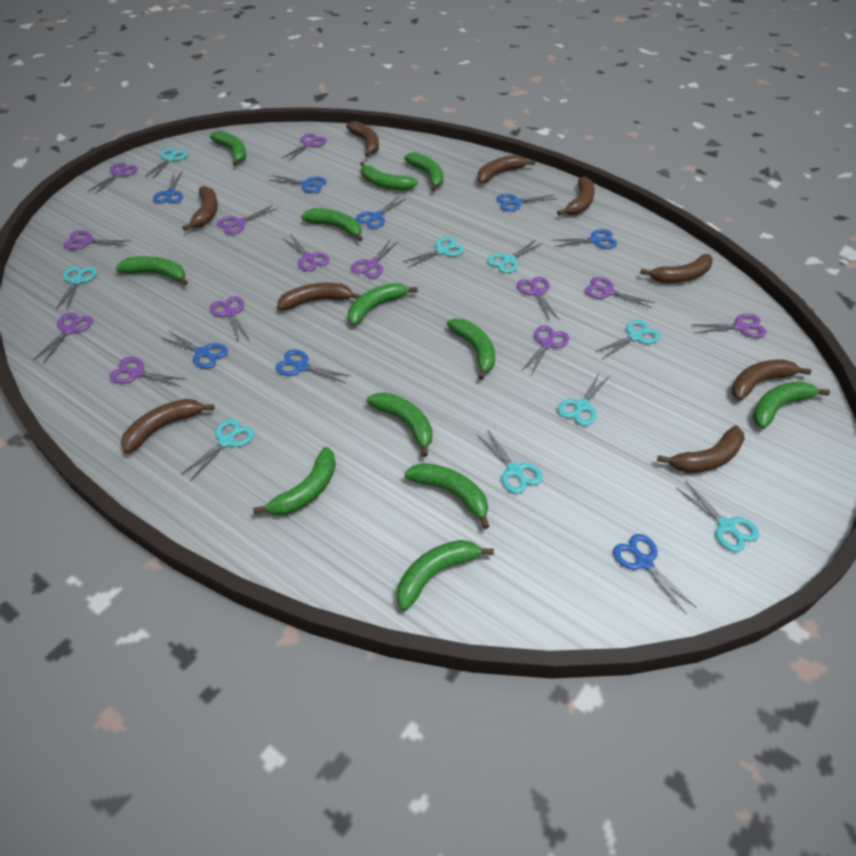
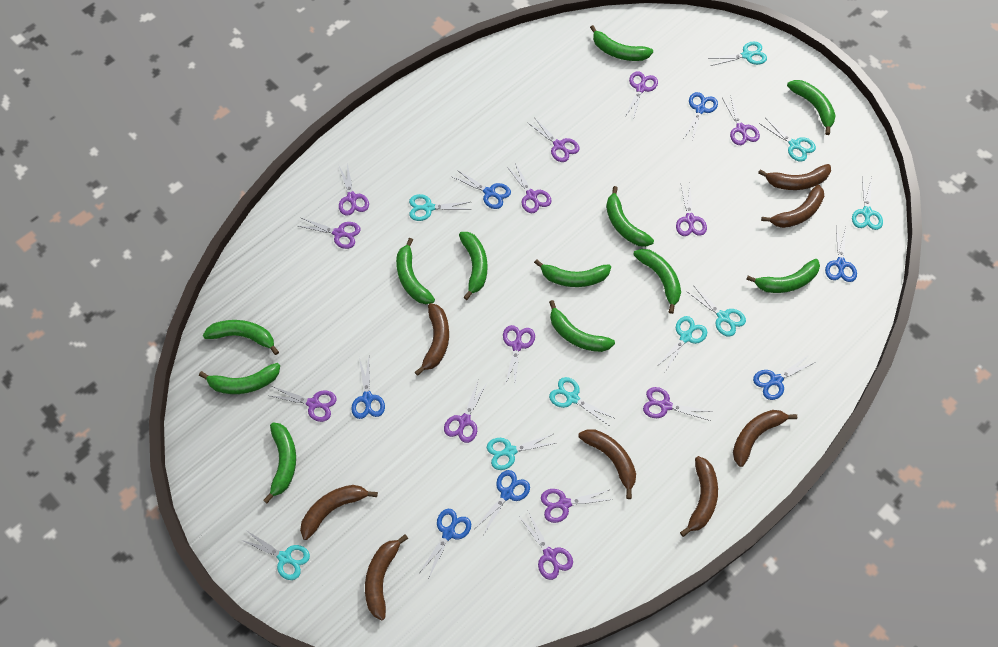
blue scissors: [153,172,183,203] [161,331,228,369] [268,175,326,193] [275,350,350,383] [356,197,405,229] [496,194,555,211] [552,229,617,249] [613,534,697,614] = 8 -> [351,358,385,419] [420,509,471,577] [451,169,511,209] [475,470,530,535] [684,92,718,141] [753,354,815,400] [825,227,857,282] = 7
brown banana: [121,399,214,454] [183,186,218,231] [277,283,361,310] [346,121,379,157] [477,155,535,184] [557,177,595,215] [640,254,713,283] [657,425,745,473] [732,359,811,400] = 9 -> [300,485,378,540] [365,534,408,621] [415,303,449,376] [578,429,636,499] [680,456,718,537] [733,410,797,467] [758,164,831,190] [761,185,824,228] = 8

